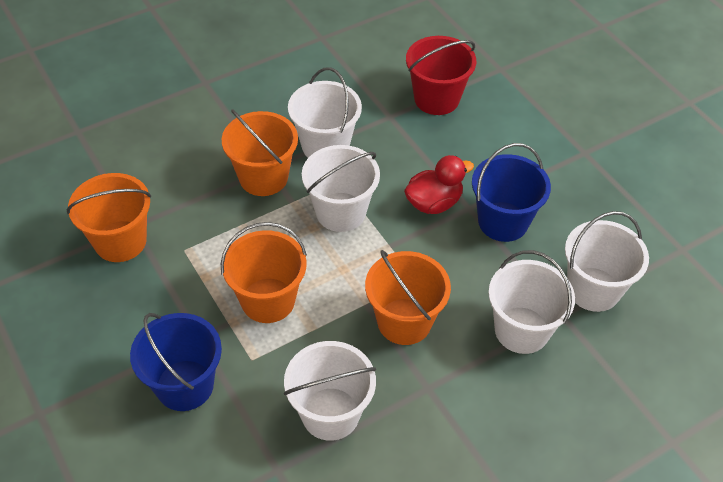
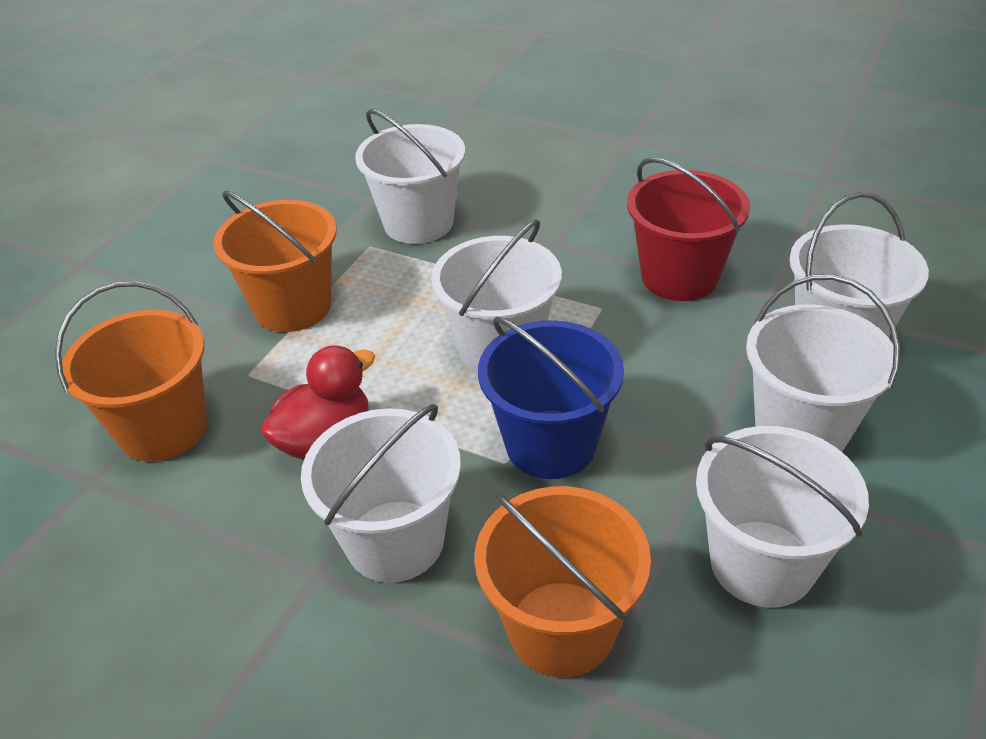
blue bucket: [130,313,222,411] [472,143,551,242] = 2 -> [478,317,624,479] = 1
orange bucket: [67,173,151,262] [221,222,307,323] [222,109,298,196] [365,250,451,345] = 4 -> [55,281,207,462] [214,191,336,332] [475,486,651,677] = 3
white bucket: [284,341,376,441] [288,67,362,158] [302,145,380,232] [488,250,575,354] [565,211,649,312] = 5 -> [301,404,461,583] [355,109,465,244] [431,220,562,373] [696,426,869,608] [746,275,900,452] [789,192,929,337] = 6

